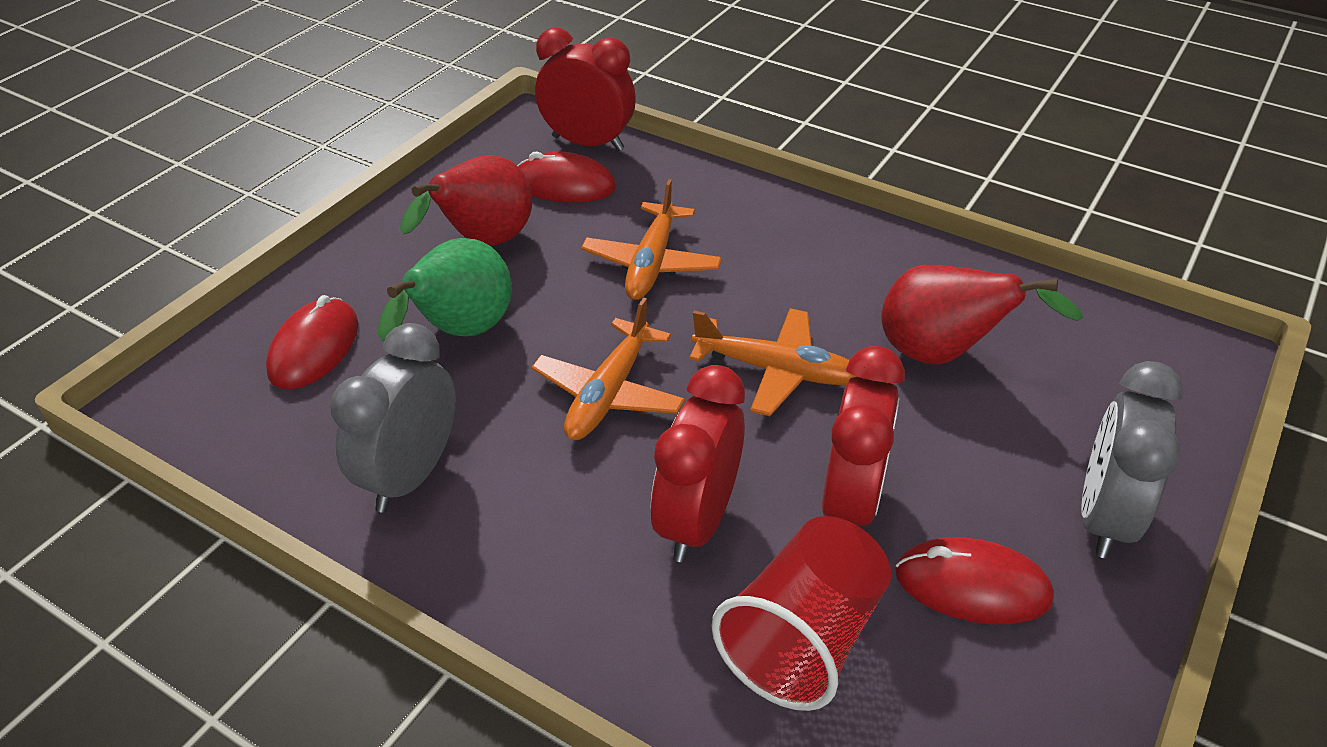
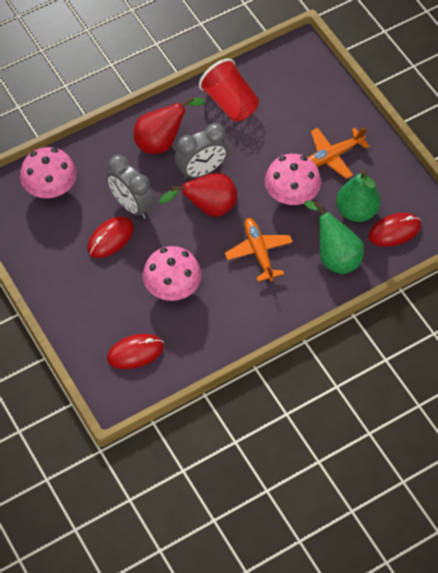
green pear: [378,238,512,341] = 1 -> [304,201,364,274] [336,170,381,222] = 2
orange plane: [532,298,685,440] [581,179,722,300] [689,308,858,416] = 3 -> [225,218,293,282] [308,127,370,179] = 2
pink mushroom: none = 0 -> [20,147,77,198] [143,246,202,301] [265,154,321,205] = 3
red clock: [535,28,636,151] [651,365,745,562] [822,346,905,526] = 3 -> none = 0

